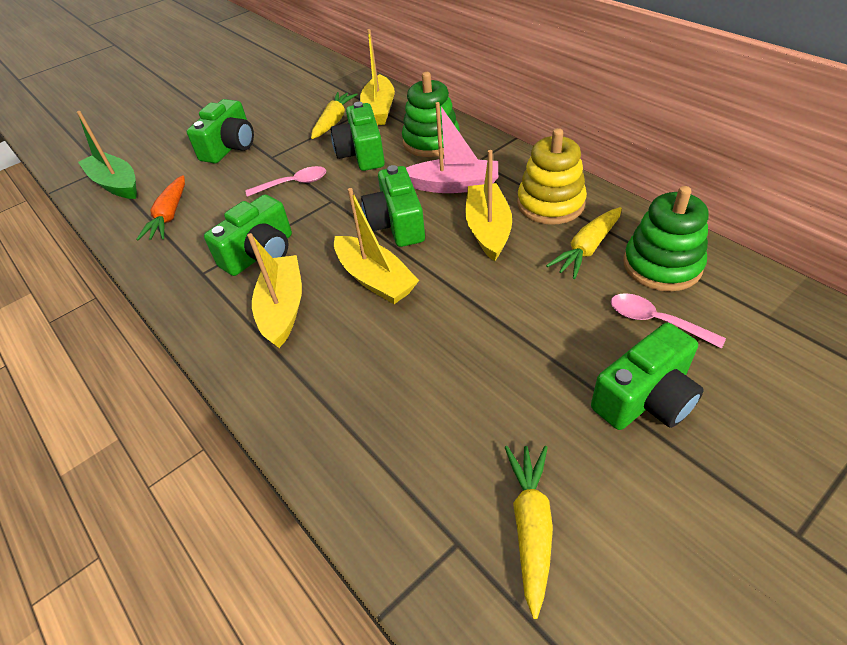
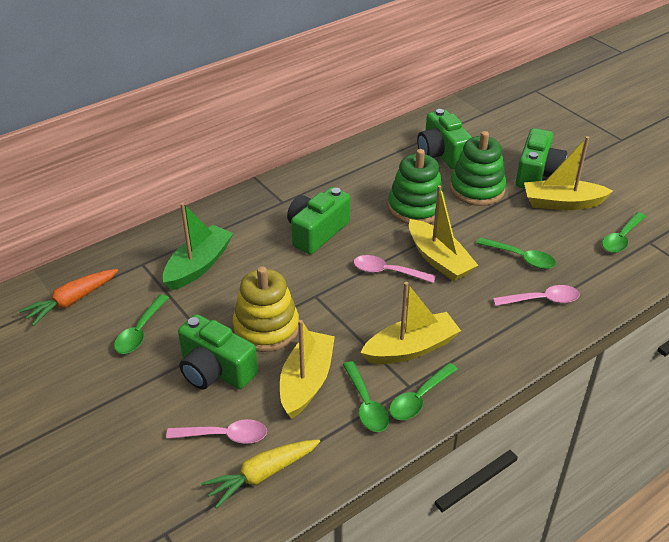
green camera: [187,99,254,163] [204,194,292,276] [331,102,385,171] [361,165,425,247] [591,323,704,430] = 5 -> [178,314,258,390] [287,187,350,255] [417,109,472,169] [516,128,567,189] = 4
green spoon: none = 0 -> [114,294,169,354] [343,361,389,432] [389,363,458,420] [476,237,556,269] [602,212,646,253] = 5
pink boat: [406,102,498,193] = 1 -> none = 0
pink spoon: [245,166,326,197] [611,293,726,349] = 2 -> [166,419,267,444] [354,255,436,283] [493,285,580,306] = 3
yellow carrot: [311,92,358,139] [504,446,553,619] [546,207,622,279] = 3 -> [201,439,320,509] = 1

